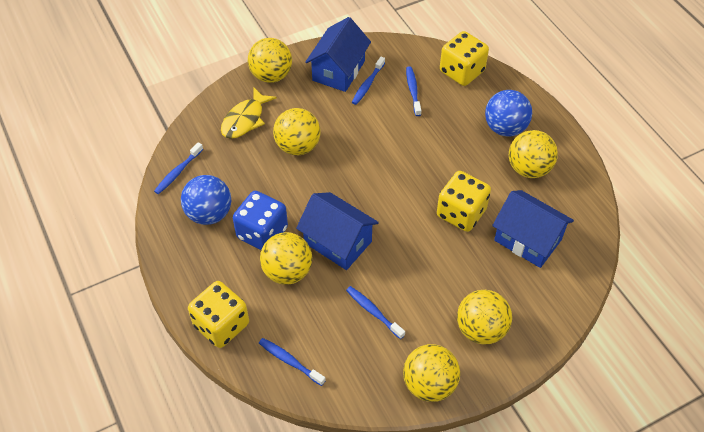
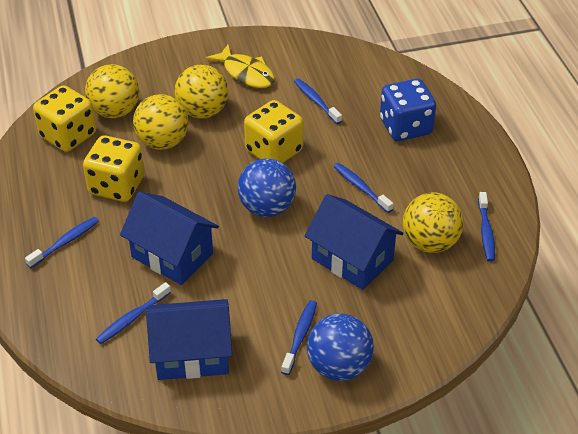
blue toothbrush: [154,142,203,194] [259,338,326,386] [346,286,405,339] [352,57,385,105] [406,66,421,116] = 5 -> [25,217,99,268] [96,282,171,344] [281,300,317,375] [294,79,342,124] [334,163,394,213] [478,192,495,262] = 6
yellow ball: [248,38,292,83] [260,232,312,285] [273,108,320,155] [403,344,460,402] [457,290,512,345] [509,130,558,178] = 6 -> [85,64,139,118] [133,94,189,150] [175,65,228,118] [403,193,464,253] = 4

